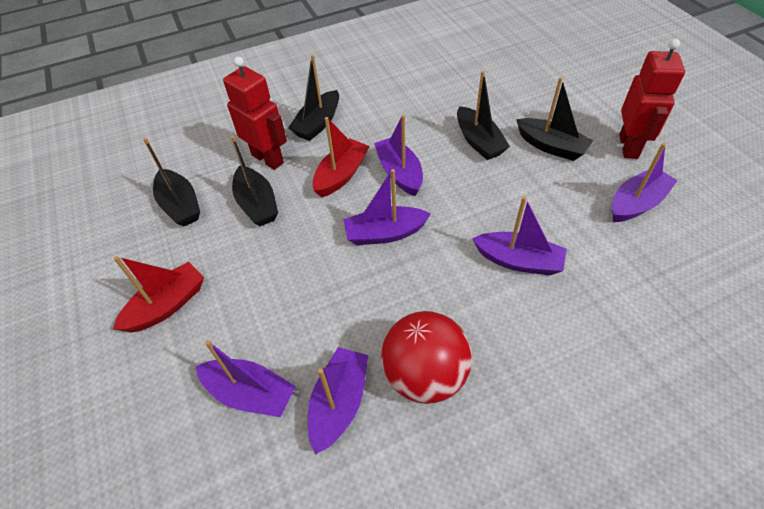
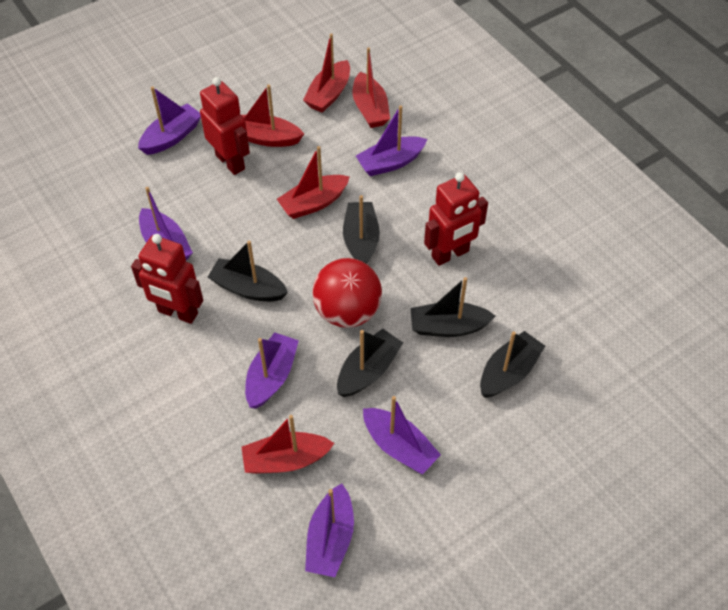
red boat: [113,256,204,333] [313,117,369,197] = 2 -> [241,85,304,147] [241,415,335,474] [277,146,350,219] [303,33,350,113] [353,47,390,128] = 5
red robot: [223,57,287,170] [619,39,685,159] = 2 -> [131,234,203,324] [200,77,250,175] [424,172,488,266] = 3

